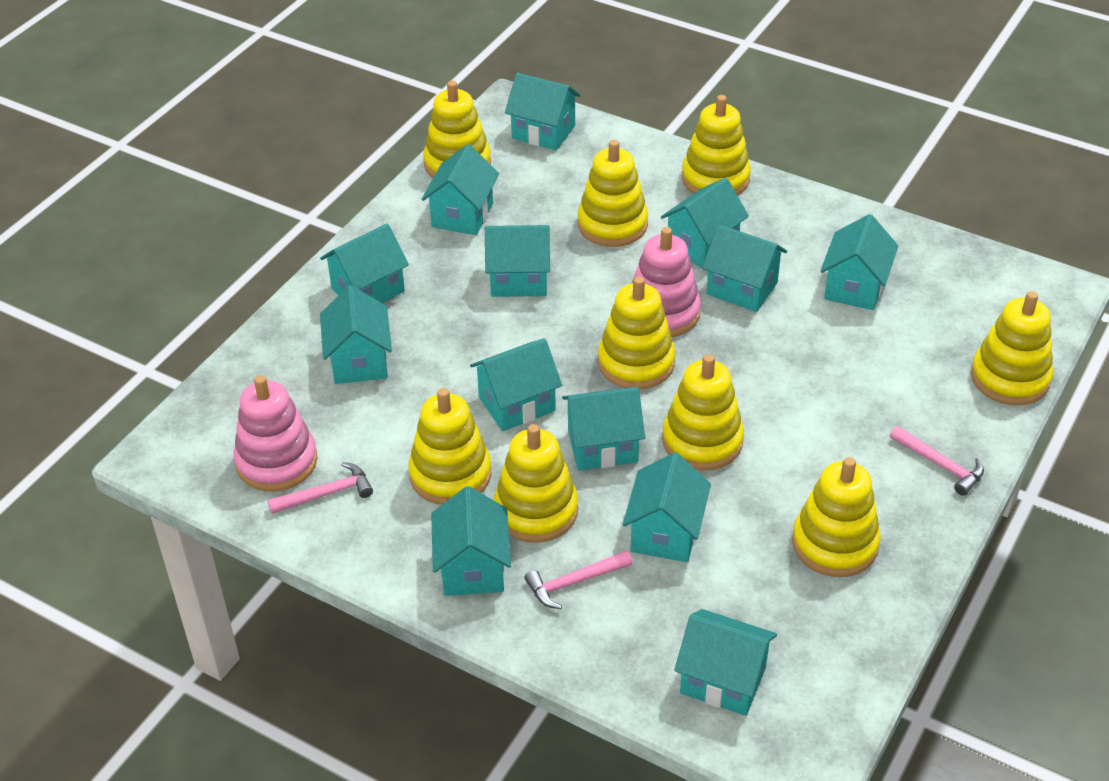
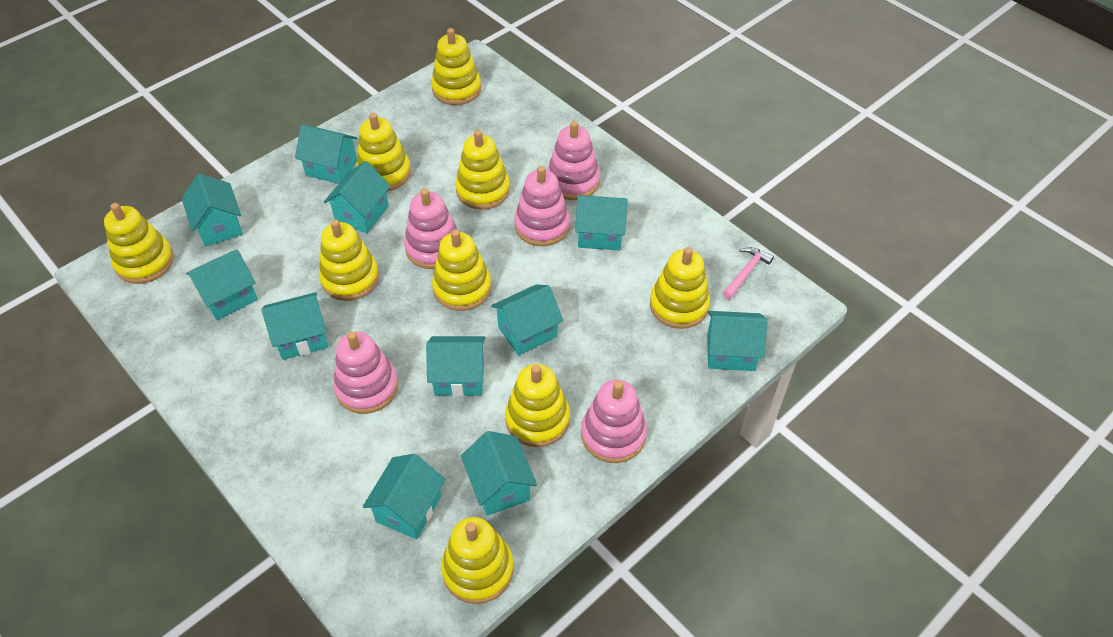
pink hammer: [268,462,373,514] [525,550,633,609] [890,426,984,496] = 3 -> [723,247,774,299] = 1
pink stacking toy: [233,375,317,492] [631,227,701,337] = 2 -> [333,331,398,414] [404,188,458,269] [514,166,570,246] [547,121,600,200] [581,380,647,463] = 5
turquoise house: [320,224,409,303] [320,285,392,384] [421,144,499,235] [431,486,511,596] [470,338,562,431] [485,225,550,297] [505,73,581,150] [562,387,645,470] [623,452,711,562] [661,178,749,268] [674,609,777,716] [702,224,787,312] [820,214,898,310] = 13 -> [182,174,243,246] [186,249,258,320] [262,292,328,360] [295,125,358,184] [324,161,391,233] [363,454,445,539] [426,336,486,396] [461,431,537,516] [491,284,563,356] [575,195,628,251] [707,311,767,371] = 11

